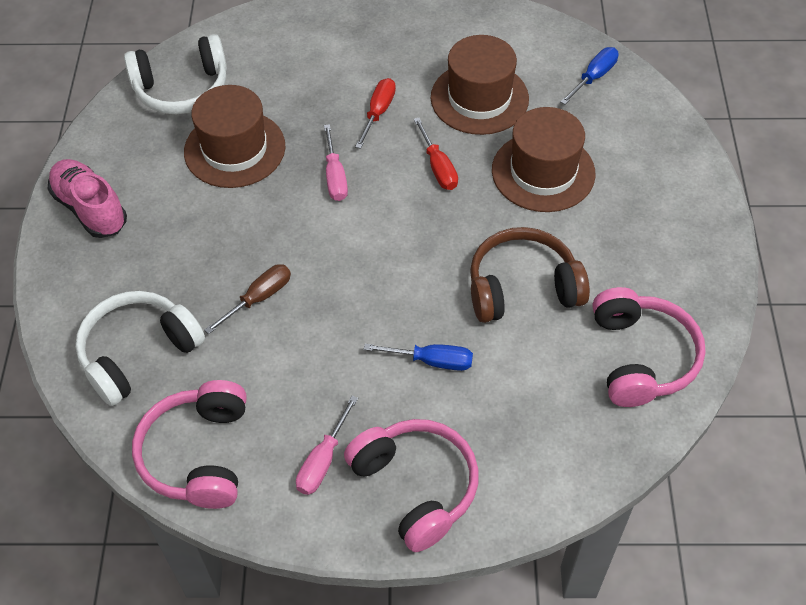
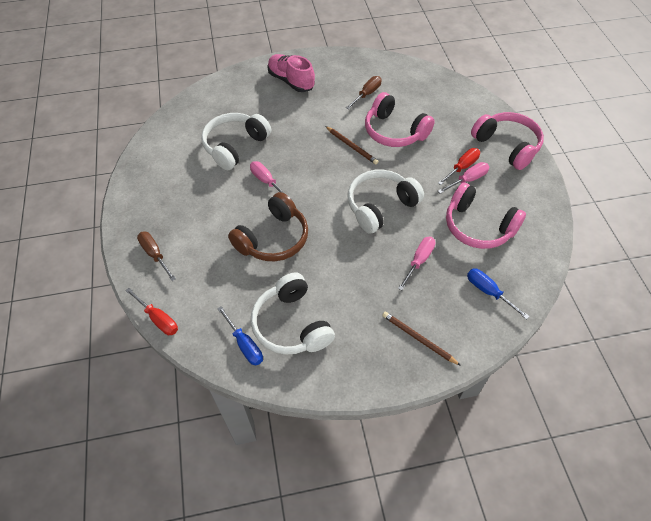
brown hat: [184,85,285,188] [431,35,529,135] [492,107,595,212] = 3 -> none = 0
brown pencil: none = 0 -> [325,126,378,164] [382,312,461,366] = 2
brown screwdriver: [205,264,291,334] = 1 -> [137,231,176,281] [346,76,382,110] = 2
pink screwdriver: [296,396,358,495] [324,124,348,201] = 2 -> [250,161,292,200] [398,237,436,290] [438,162,489,194] = 3
white headphones: [75,291,205,406] [124,34,227,114] = 2 -> [201,113,271,170] [251,273,335,355] [347,170,424,234] = 3

